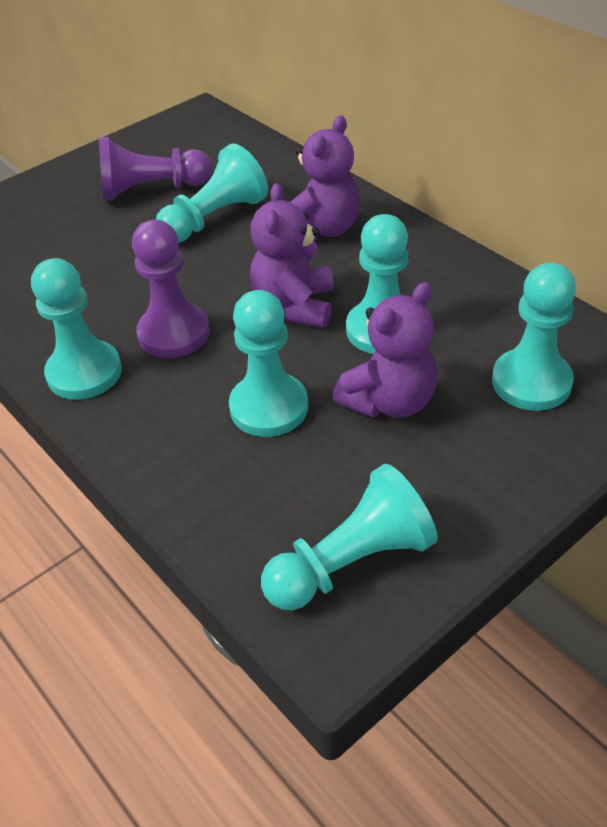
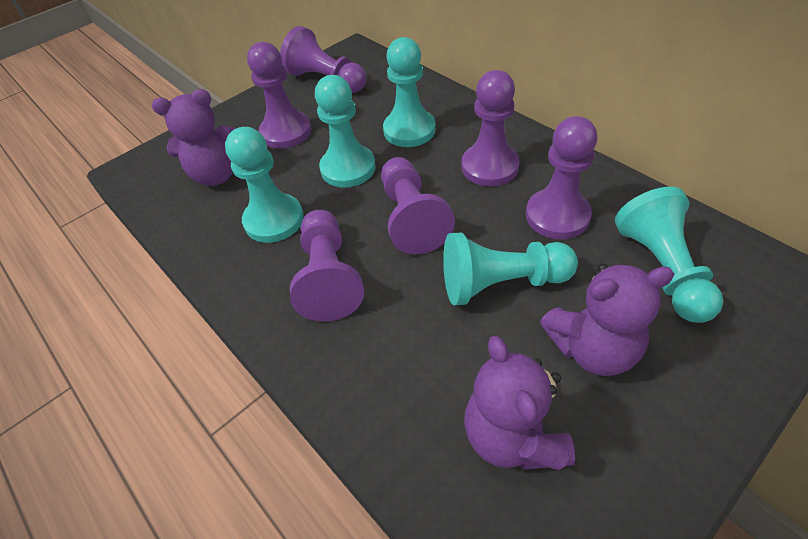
purple pawn: [98,137,212,201] [132,220,210,358] = 2 -> [247,42,311,149] [280,26,367,93] [290,210,364,322] [381,157,455,255] [461,70,520,187] [526,116,598,240] = 6
turquoise pawn: [31,258,122,400] [156,143,268,243] [229,290,308,437] [261,464,438,610] [346,214,409,354] [492,263,576,411] = 6 -> [225,127,304,243] [315,75,376,187] [383,37,436,147] [443,233,578,305] [615,187,723,323] = 5

